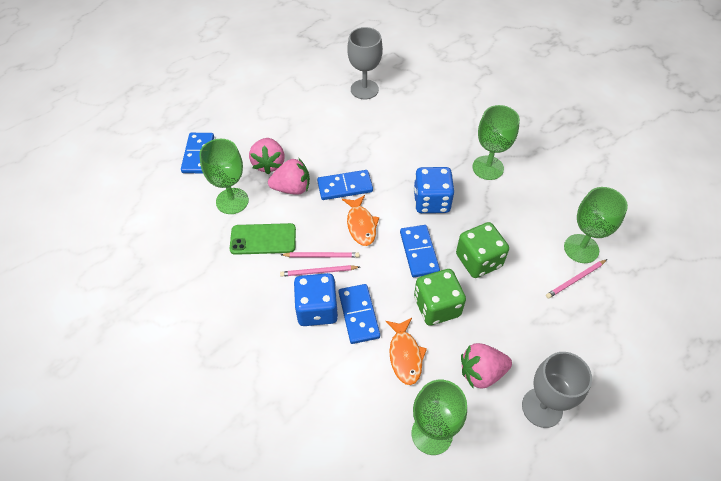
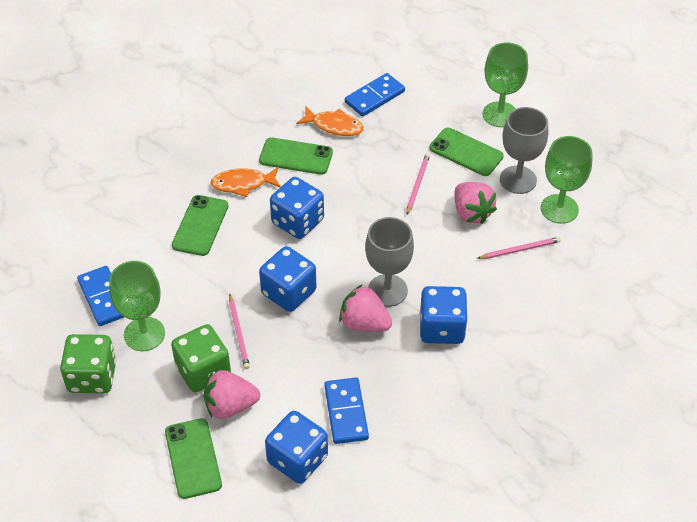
blue dice: [294,273,338,326] [414,167,454,213] = 2 -> [259,246,316,312] [265,411,328,484] [270,177,324,239] [420,286,468,344] = 4
blue domino: [181,133,214,173] [317,170,373,200] [339,284,380,344] [400,225,440,277] = 4 -> [77,266,124,326] [324,378,369,444] [345,73,405,117] = 3
green goblet: [199,139,249,214] [411,380,467,455] [473,105,520,180] [564,187,628,263] = 4 -> [109,261,165,351] [482,42,528,127] [541,136,592,224] = 3
green phone: [230,223,296,255] = 1 -> [165,418,222,499] [172,195,229,256] [259,137,333,175] [430,128,504,176] = 4

